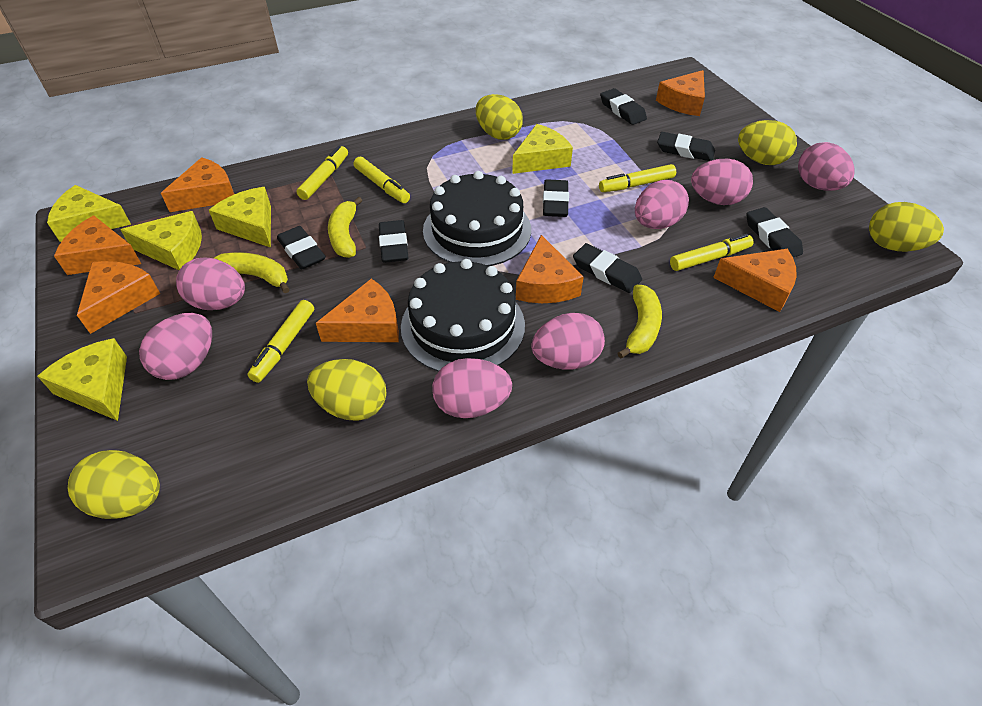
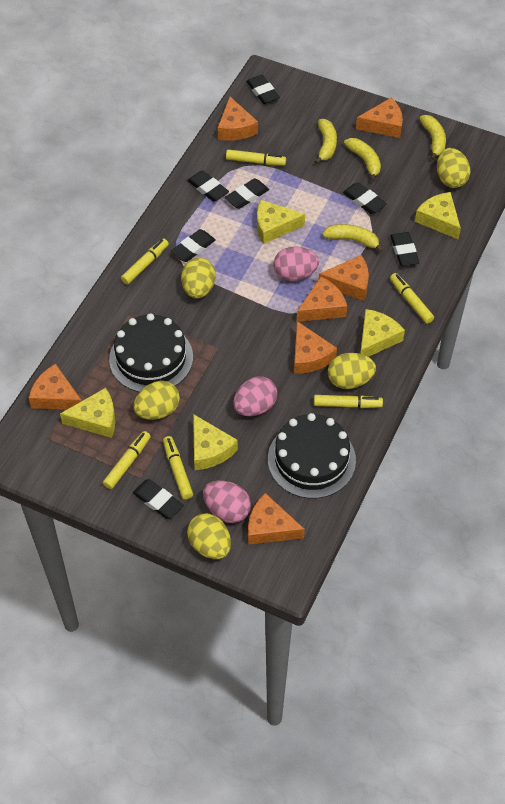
pink egg: [139,313,212,380] [176,258,245,310] [432,358,512,418] [531,313,605,370] [635,180,689,229] [691,159,753,205] [798,142,855,191] = 7 -> [203,481,251,523] [233,376,277,416] [274,246,319,281] = 3
yellow banana: [214,252,290,293] [328,197,363,258] [618,285,662,358] = 3 -> [314,119,337,164] [322,224,383,253] [344,138,381,182] [420,115,446,160] = 4
yellow marker: [247,300,314,383] [297,146,348,200] [354,157,410,203] [599,164,676,192] [670,234,754,271] = 5 -> [103,431,151,489] [121,238,169,284] [163,436,193,499] [226,149,286,166] [314,395,383,408] [390,273,434,324] = 6

